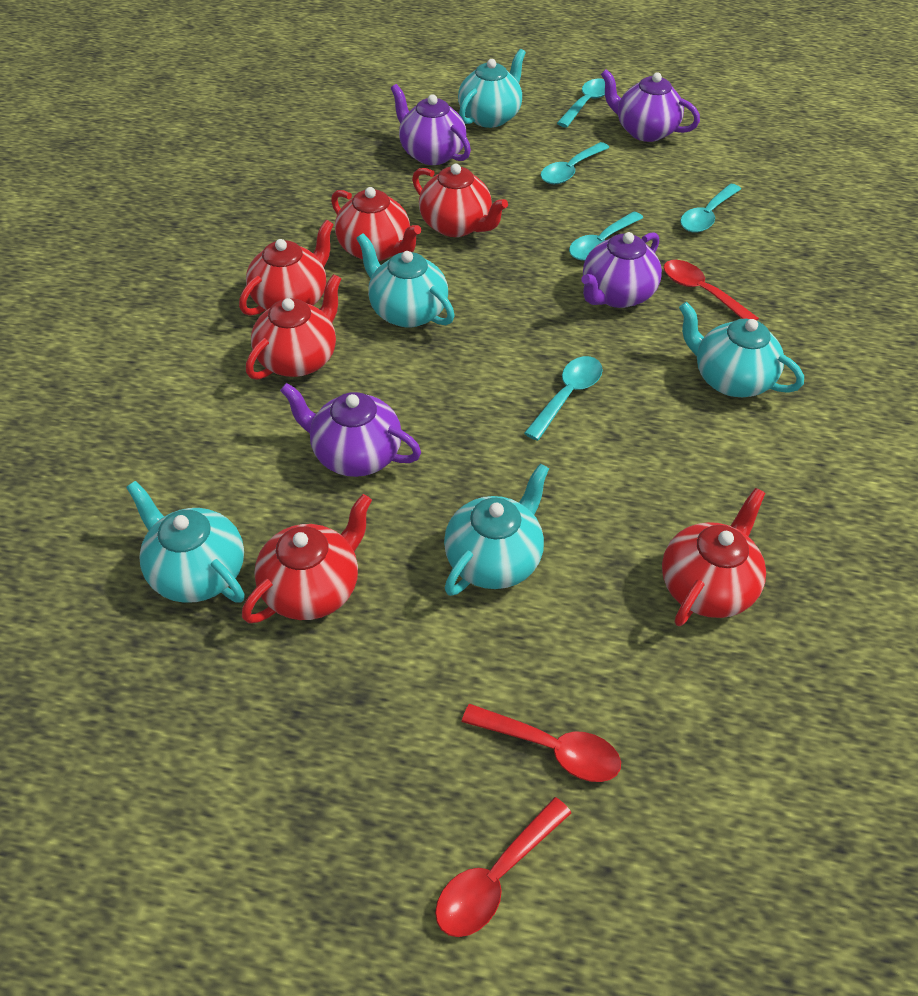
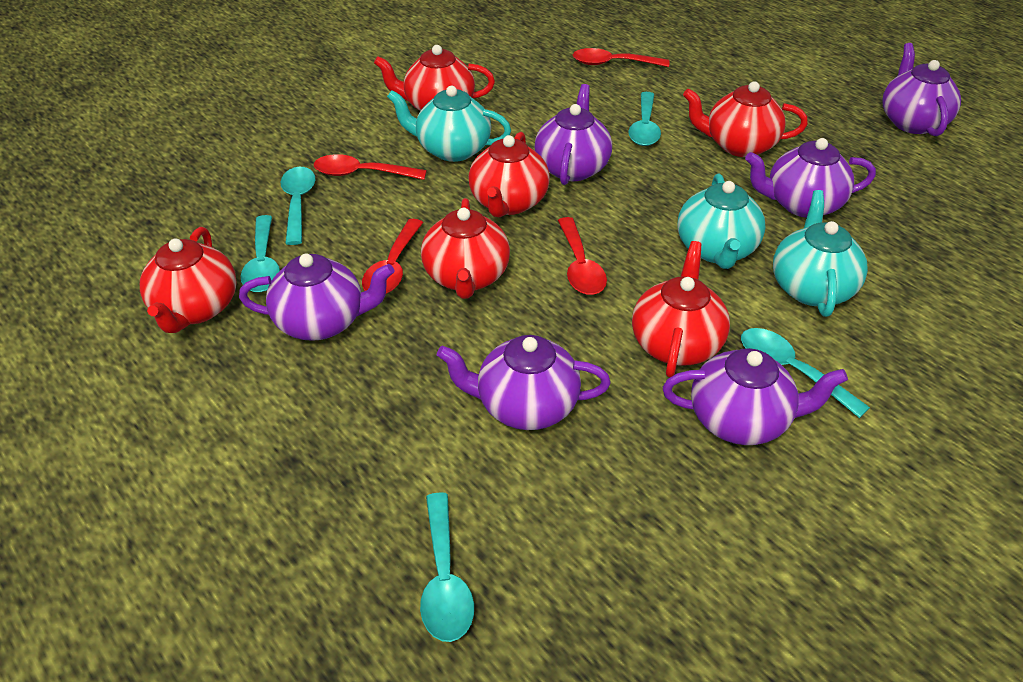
purple teapot: [280,383,421,477] [391,84,471,165] [581,232,662,308] [601,69,700,142] = 4 -> [239,254,394,341] [437,335,611,430] [534,84,612,185] [663,348,848,445] [745,138,876,218] [883,43,961,136] = 6
red spoon: [435,797,571,937] [462,704,621,782] [664,260,759,321] = 3 -> [314,154,427,180] [362,219,423,294] [558,217,607,295] [573,48,670,67] = 4
turquoise teapot: [126,481,245,603] [356,233,455,328] [444,463,549,596] [458,49,526,128] [679,302,804,397] = 5 -> [387,86,511,162] [677,174,765,269] [773,190,868,317] = 3

